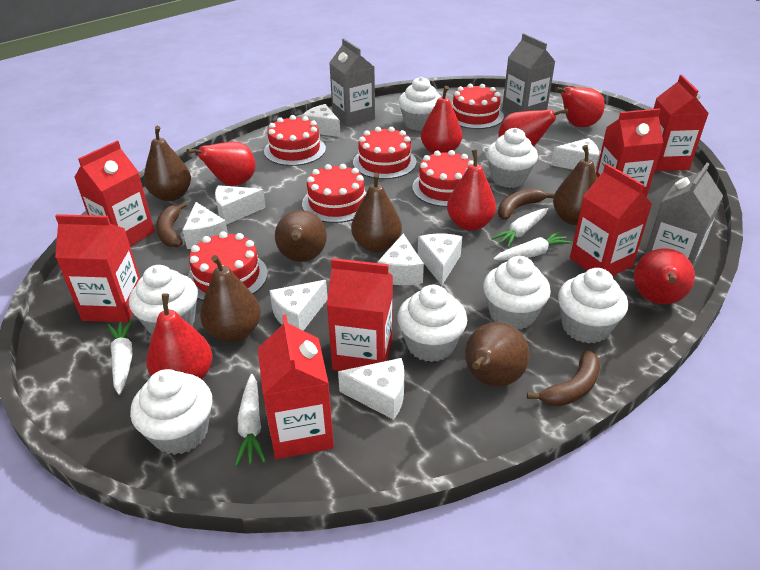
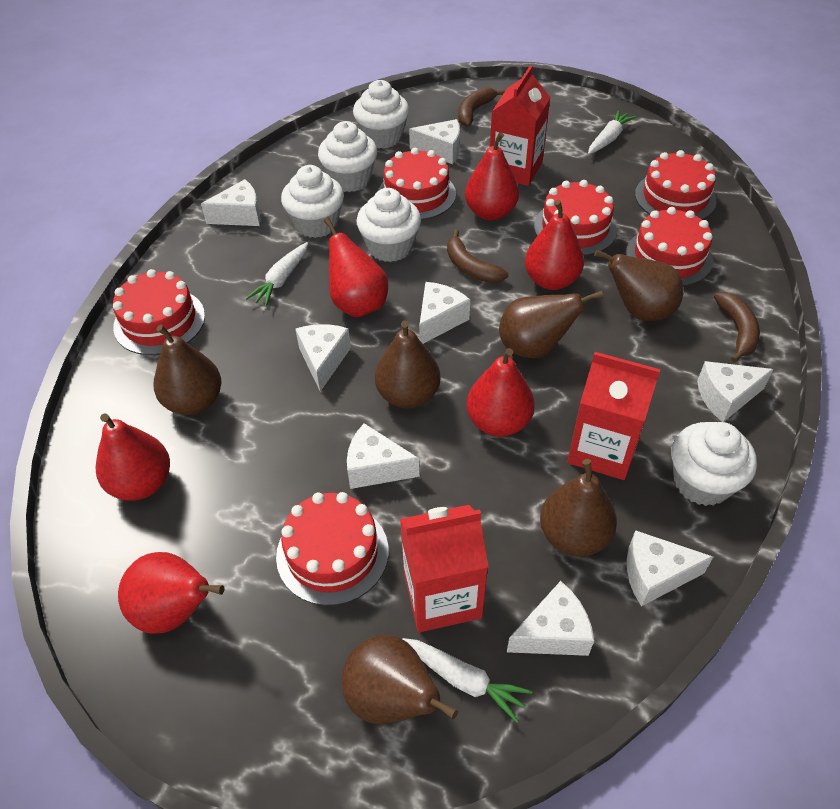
grey carton: [329,38,375,127] [502,33,555,114] [645,163,723,268] = 3 -> none = 0
red carton: [55,214,140,322] [74,141,155,246] [257,315,334,459] [327,258,393,371] [570,164,652,276] [596,108,663,198] [654,75,709,171] = 7 -> [400,505,488,632] [490,65,551,186] [567,352,660,480] = 3
red pear: [146,293,213,379] [186,142,256,186] [421,86,462,154] [447,150,496,231] [498,109,568,146] [555,87,605,127] [634,248,695,304] = 7 -> [96,413,170,501] [118,552,225,634] [324,217,389,317] [465,132,519,220] [467,348,535,437] [525,200,584,290] = 6
white carrot: [108,319,133,395] [235,374,266,466] [491,208,548,248] [493,231,572,260] = 4 -> [245,242,308,307] [403,638,532,723] [588,110,636,154] = 3
white cupcake: [129,265,198,335] [130,369,212,455] [397,285,467,362] [398,77,441,131] [483,256,551,330] [487,128,538,188] [558,268,628,344] = 7 -> [281,165,344,238] [318,121,377,192] [353,80,409,149] [356,188,421,262] [672,422,757,506] = 5

